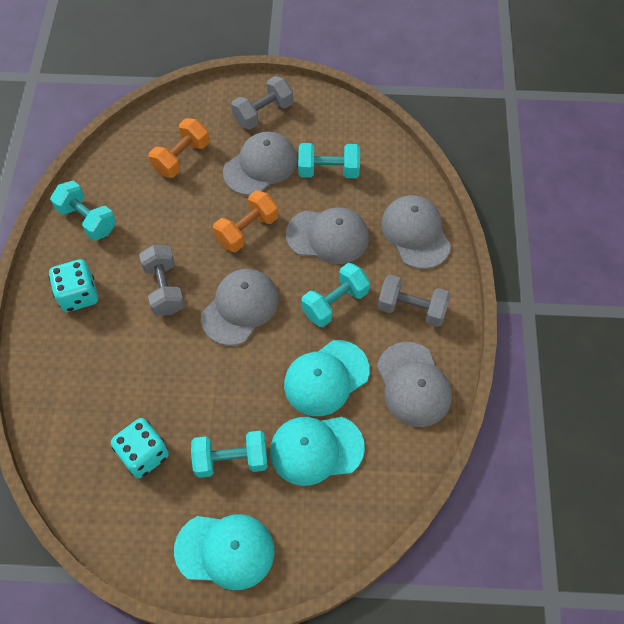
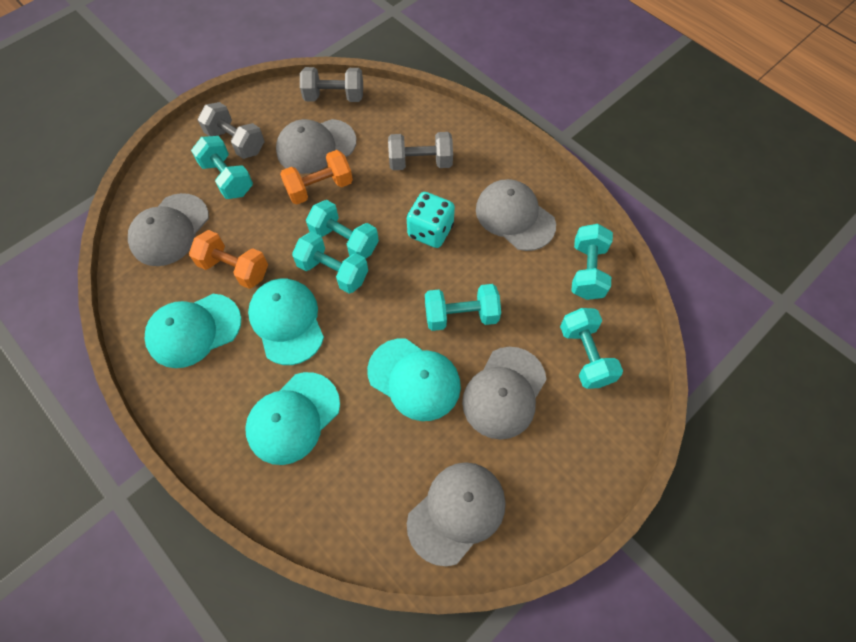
turquoise cap: [174,514,274,590] [270,417,365,486] [284,340,370,416] = 3 -> [145,294,241,368] [245,372,340,465] [248,279,324,365] [367,338,461,421] = 4
turquoise dice: [49,259,98,312] [111,418,169,478] = 2 -> [407,192,455,248] = 1
turquoise dumbbell: [50,181,116,241] [191,431,268,478] [298,143,360,178] [301,263,370,327] = 4 -> [191,136,253,199] [292,232,368,293] [306,200,379,259] [425,284,501,331] [560,308,623,389] [572,224,613,300] = 6

